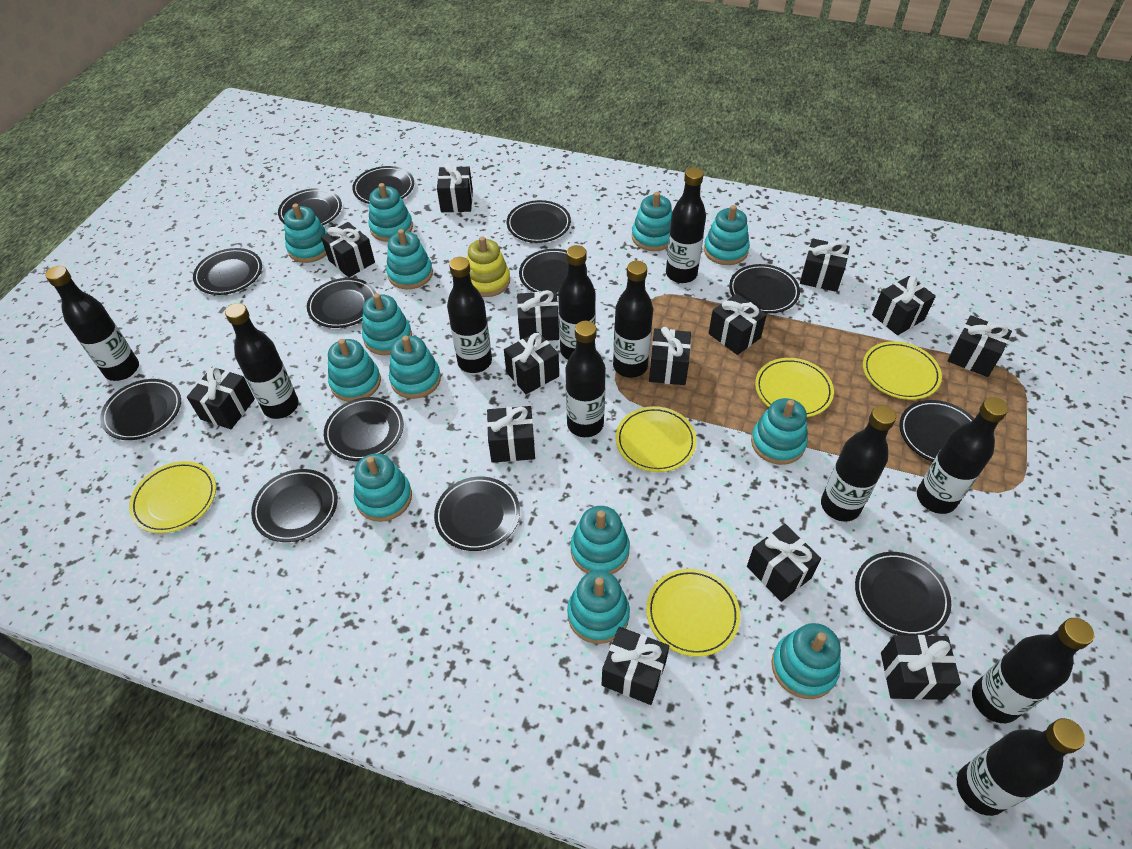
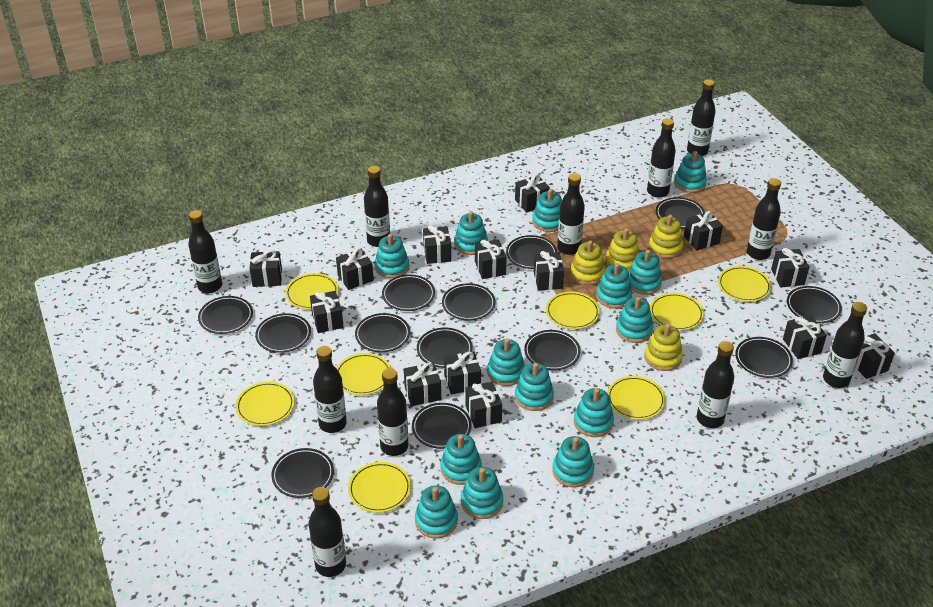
turquoise stacking toy: [284,204,328,263] [328,339,381,402] [354,453,412,522] [362,293,412,355] [368,183,413,242] [386,229,433,289] [389,336,441,399] [567,570,630,644] [571,506,630,574] [632,192,672,251] [704,205,750,265] [751,398,808,465] [771,623,841,699] = 13 -> [375,234,409,278] [415,485,458,539] [440,434,482,485] [454,211,488,255] [461,467,503,519] [487,338,525,386] [515,363,554,411] [532,189,561,232] [552,436,594,487] [574,388,614,437] [596,263,632,309] [616,296,653,343] [629,250,662,295] [674,151,707,193] = 14
yellow plate: [129,461,216,533] [616,406,697,472] [646,569,740,657] [755,358,834,417] [863,341,942,400] = 5 -> [235,382,295,426] [285,273,339,309] [336,353,391,395] [348,462,411,513] [546,292,600,329] [607,376,666,420] [650,293,704,331] [718,266,772,302] = 8
yellow stacking toy: [467,236,510,297] = 1 -> [570,240,605,285] [606,228,639,272] [644,324,683,371] [649,215,683,259] = 4

